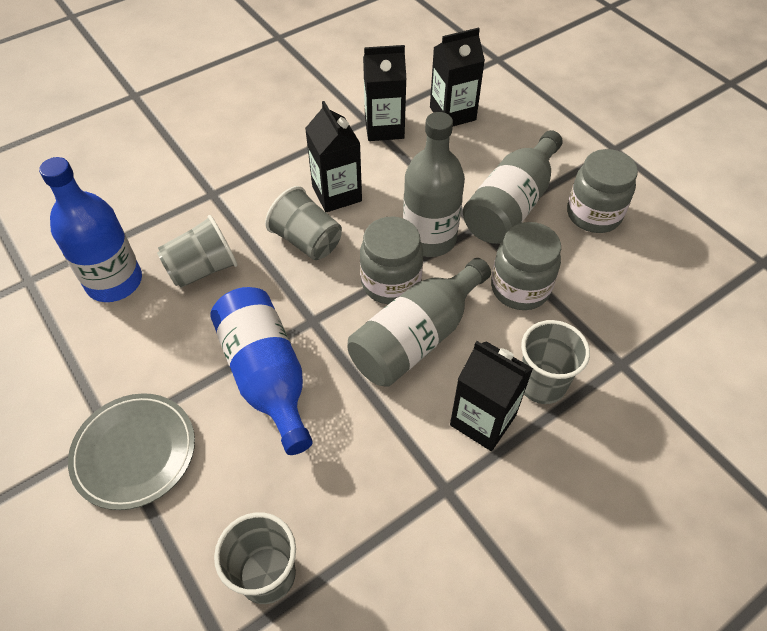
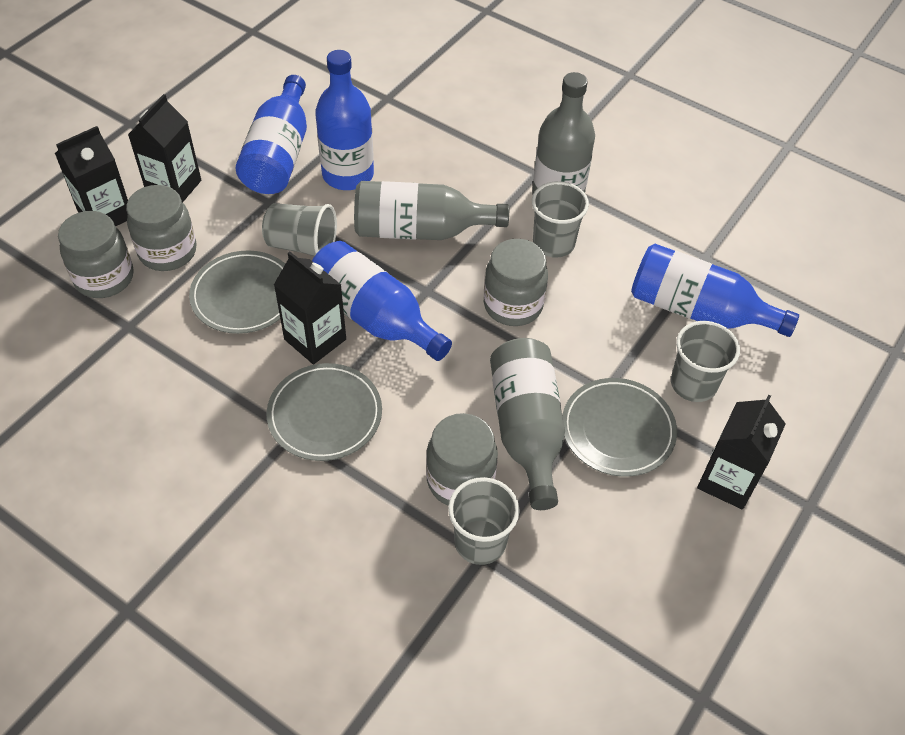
blue bottle: [39,157,142,302] [210,287,313,455] = 2 -> [235,75,307,194] [312,241,452,361] [315,50,374,190] [631,244,799,337] = 4
grey jar: [360,217,423,304] [491,222,561,310] [567,149,638,233] = 3 -> [58,211,134,298] [126,185,197,271] [426,413,498,506] [484,239,548,326] = 4
grey plate: [68,393,195,510] = 1 -> [189,250,285,334] [267,363,382,461] [562,378,677,477] = 3

